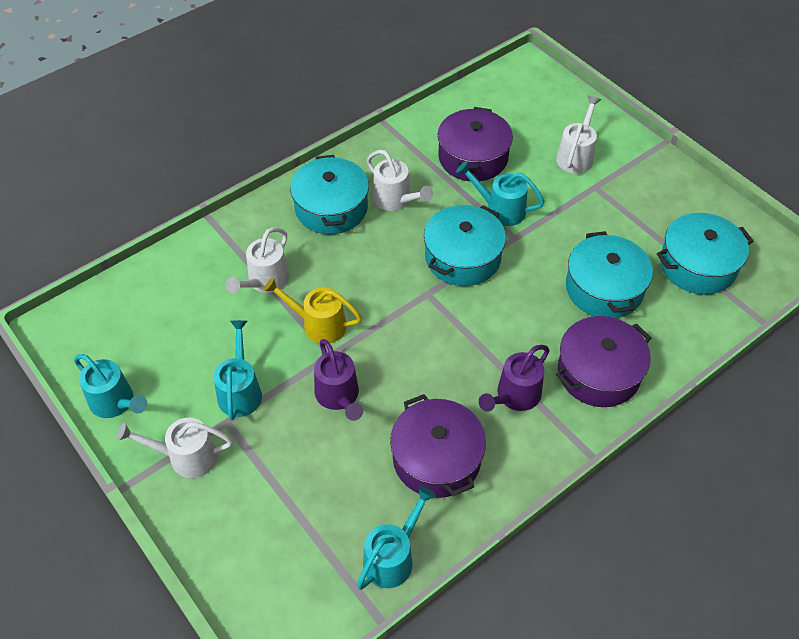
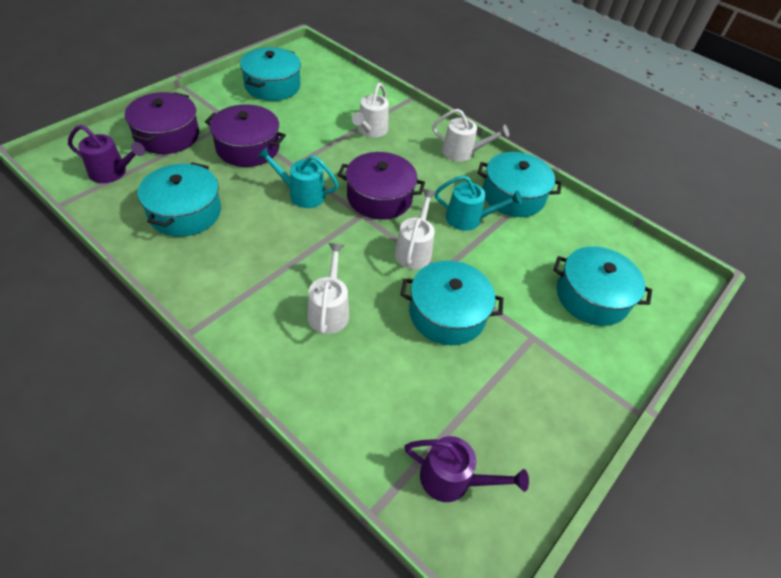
turquoise pot: [290,155,369,234] [424,205,506,286] [566,231,653,318] [657,213,753,295] = 4 -> [138,162,221,237] [240,47,301,101] [400,261,503,345] [478,152,562,217] [553,246,652,326] = 5
turquoise watering can: [74,354,147,418] [213,320,262,420] [357,486,436,590] [456,161,545,226] = 4 -> [257,147,339,208] [435,175,522,231] = 2
yellow watering can: [264,277,362,343] = 1 -> none = 0

